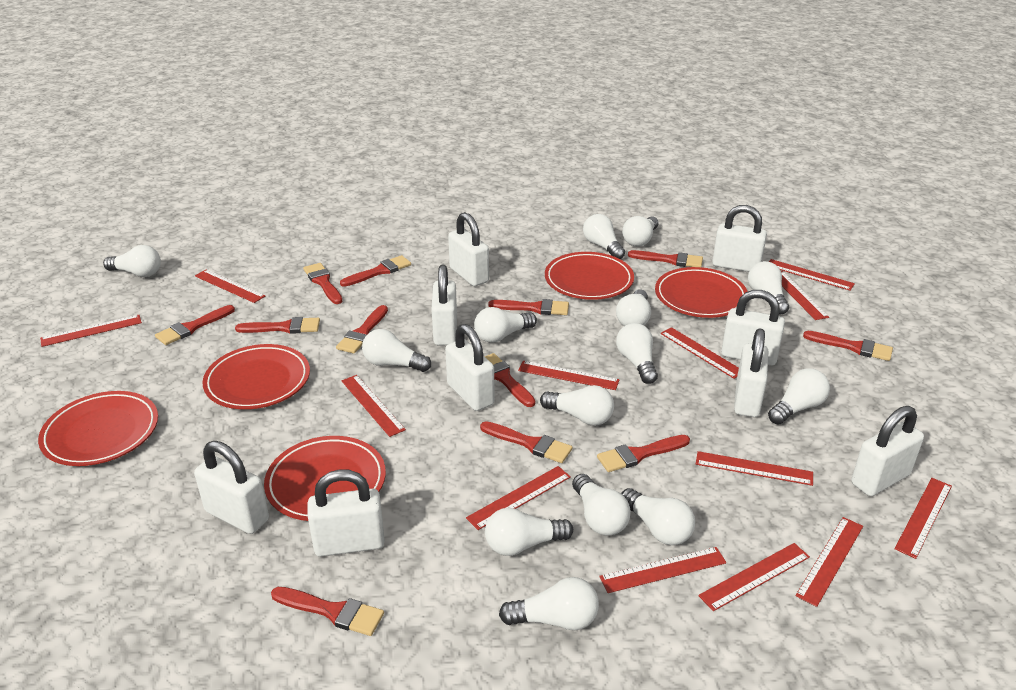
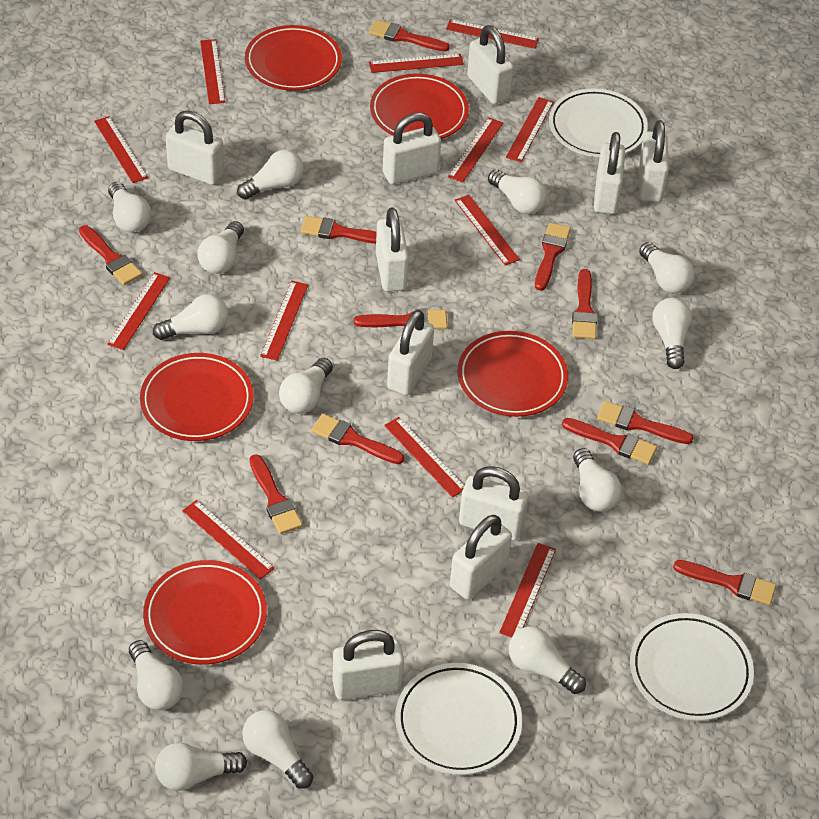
red brush: [155,305,235,345] [235,317,320,334] [271,587,384,636] [303,263,343,304] [336,305,388,354] [340,255,411,287] [480,421,573,463] [484,353,536,407] [488,299,569,315] [597,435,690,472] [628,250,703,267] [803,331,893,361] = 12 -> [79,225,142,285] [249,454,303,534] [301,216,377,244] [311,414,404,464] [354,309,448,329] [369,20,450,52] [535,223,571,291] [562,418,657,465] [572,269,597,339] [597,401,694,444] [673,560,776,606] = 11
red ruler: [40,315,142,347] [195,270,265,303] [342,375,406,437] [466,466,571,530] [518,361,620,390] [599,547,726,593] [661,327,739,379] [696,451,813,486] [698,543,810,611] [769,259,855,291] [781,271,829,320] [795,517,863,607] [894,478,952,559] = 13 -> [94,116,148,183] [107,272,170,350] [182,500,275,579] [200,39,225,104] [260,281,308,361] [369,54,464,73] [384,417,464,498] [446,19,539,49] [448,118,503,183] [455,195,520,266] [499,543,556,637] [506,97,554,162] = 12
white light bulb: [103,245,161,277] [362,329,431,372] [474,307,537,343] [485,508,573,556] [499,577,599,630] [540,385,614,426] [572,474,631,536] [583,214,625,259] [616,289,651,326] [616,323,658,384] [621,488,695,545] [622,216,659,247] [748,261,789,315] [768,368,830,425] = 14 -> [108,182,151,233] [129,640,183,710] [153,294,228,340] [155,743,247,791] [197,221,244,274] [237,150,304,200] [242,710,313,789] [279,358,333,414] [488,169,547,214] [509,626,586,694] [573,448,622,512] [639,242,695,293] [652,298,692,369] = 13
white padlock: [194,441,269,534] [308,469,385,557] [431,265,457,346] [445,324,495,411] [448,212,489,286] [712,205,767,272] [721,290,785,366] [734,328,768,417] [851,406,924,496] = 9 -> [166,111,224,185] [332,630,404,700] [376,207,409,292] [383,112,441,184] [387,310,434,395] [450,515,512,600] [459,466,528,541] [467,25,514,104] [594,132,625,214] [638,120,669,202] = 10
white plate: none = 0 -> [395,663,522,775] [549,88,648,157] [630,613,754,721] = 3

